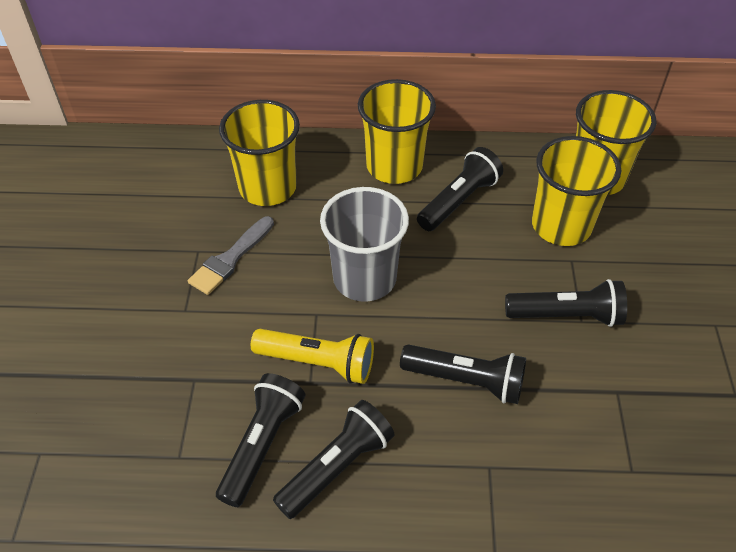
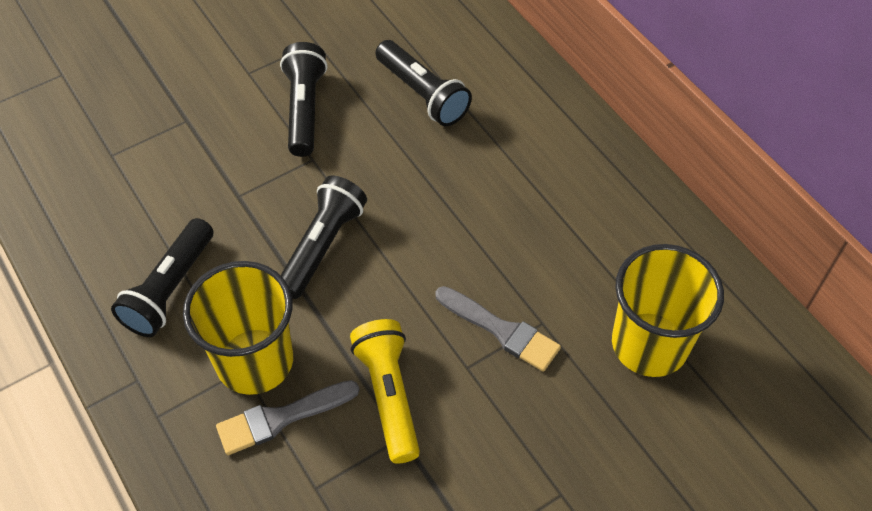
black flashlight: [216,373,305,507] [273,400,395,519] [400,344,526,404] [417,147,503,231] [505,279,627,327] = 5 -> [111,218,213,337] [280,42,327,157] [280,176,367,299] [375,40,472,126] = 4
grey brush: [188,216,274,295] = 1 -> [216,380,359,455] [435,286,561,372] = 2
grey cup: [320,187,409,302] = 1 -> none = 0
yellow cup: [219,100,300,206] [358,79,436,184] [532,136,621,246] [576,90,657,195] = 4 -> [183,261,293,395] [612,244,724,377] = 2

